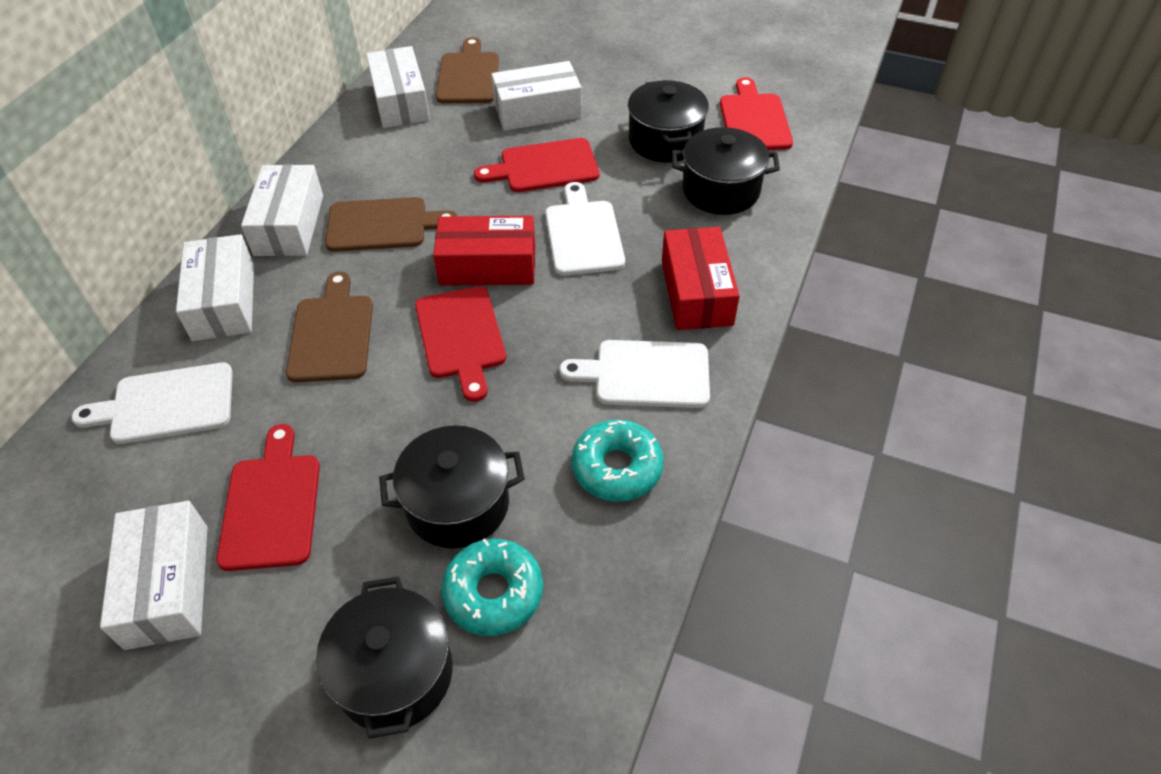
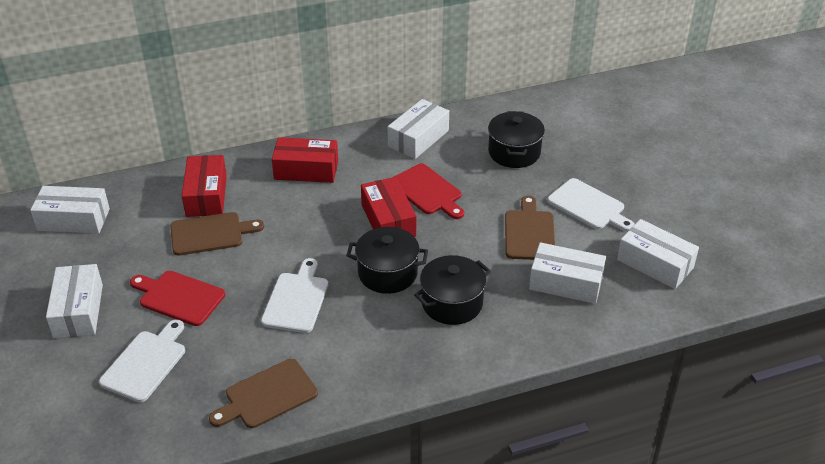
black pot: [316,576,452,739] [379,425,525,549] [628,80,709,162] [672,127,780,215] = 4 -> [346,227,428,294] [414,255,491,325] [488,111,545,168] = 3
red box: [433,216,535,286] [662,227,740,330] = 2 -> [182,155,227,217] [272,137,338,183] [361,177,416,237] = 3
red cutting board: [216,424,320,571] [415,286,506,402] [474,138,600,192] [720,77,793,150] = 4 -> [130,271,225,326] [394,163,464,219] = 2
turquoise donut: [441,538,543,636] [572,420,664,502] = 2 -> none = 0

